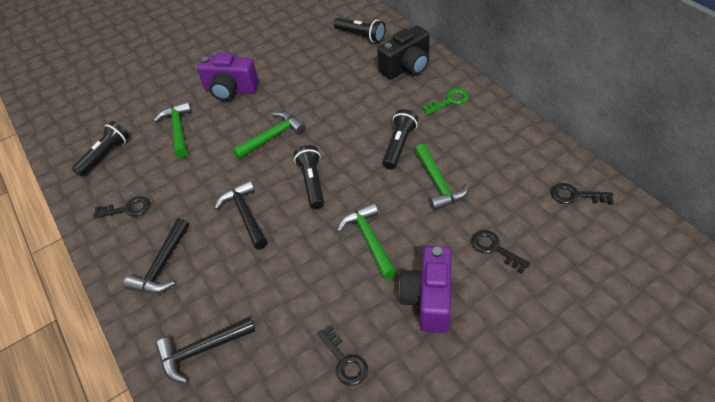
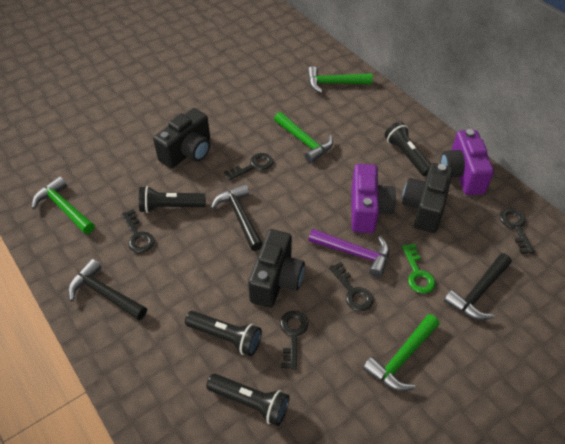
black camera: [377,26,430,79] = 1 -> [153,108,210,168] [248,229,305,308] [402,163,453,233] = 3
black key: [93,196,150,218] [317,325,368,386] [471,230,531,274] [551,183,613,205] = 4 -> [121,209,155,253] [224,153,273,181] [280,311,308,370] [329,262,373,311] [500,209,535,254] = 5
purple hammer: none = 0 -> [308,229,389,277] = 1

